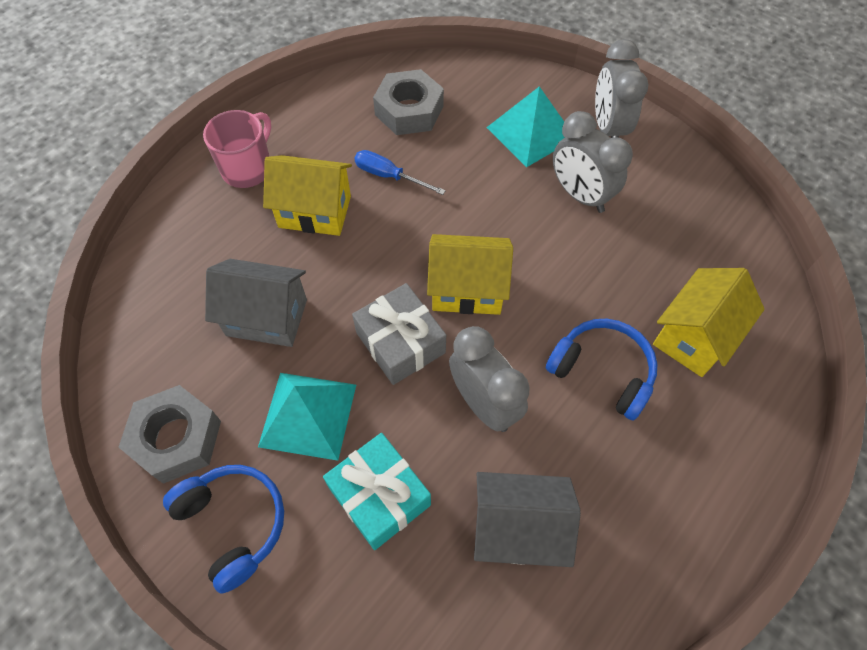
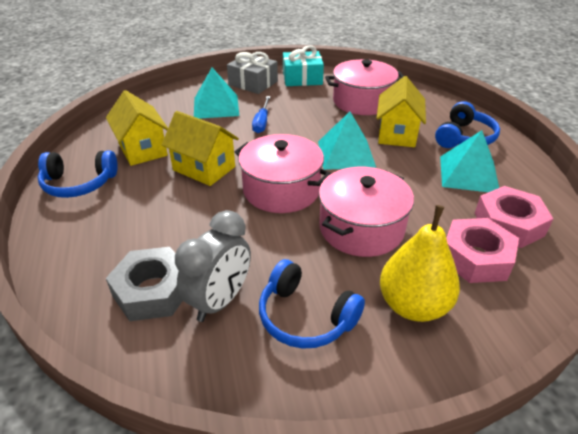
blue headphones: [163,465,284,594] [546,319,657,421] = 2 -> [38,150,118,198] [259,259,365,349] [435,101,500,148] = 3
grey clock: [449,326,530,432] [553,111,633,213] [595,39,649,138] = 3 -> [175,210,251,322] = 1
grey house: [205,259,307,347] [474,472,581,567] = 2 -> none = 0
grey nut: [119,385,221,484] [373,69,444,135] = 2 -> [106,247,183,321] = 1
pink mug: [203,110,271,188] = 1 -> none = 0
pink nut: none = 0 -> [446,218,519,283] [475,186,554,248] = 2
pink pot: none = 0 -> [235,134,331,213] [319,167,414,257] [325,59,404,115] = 3
turquoise pyramid: [258,373,356,461] [486,86,565,167] = 2 -> [194,68,239,119] [318,112,376,170] [440,130,499,192] = 3
yellow pear: none = 0 -> [380,205,460,322] = 1

